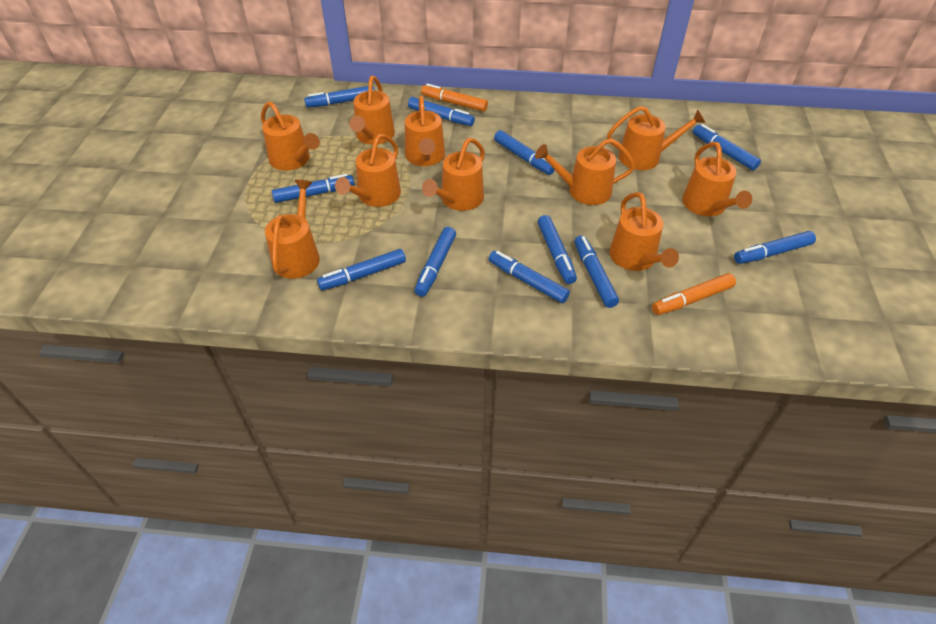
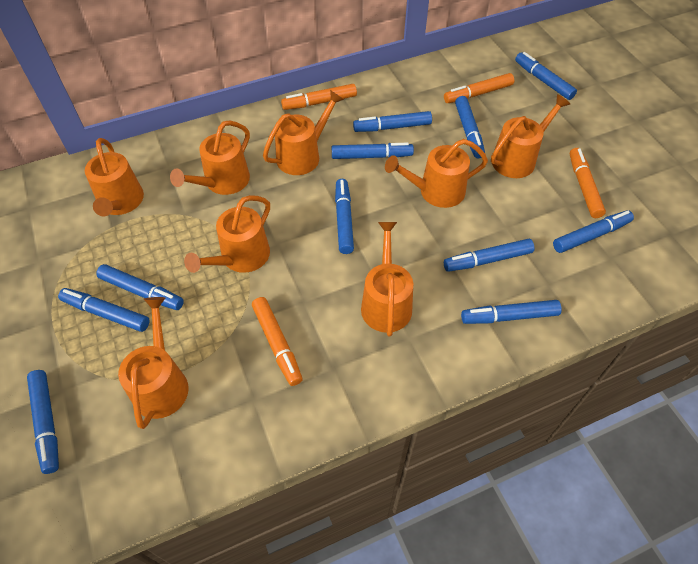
orange marker: [421,84,488,112] [652,273,736,315] = 2 -> [252,297,303,386] [281,84,357,110] [444,73,514,103] [570,148,606,218] = 4
orange watering can: [261,101,320,171] [265,180,320,279] [335,134,401,207] [349,76,395,145] [405,96,445,166] [422,138,485,211] [535,138,635,205] [607,106,706,170] [609,192,679,271] [682,142,752,216] = 10 -> [85,138,144,216] [118,297,188,429] [170,120,250,195] [184,195,270,273] [263,90,344,175] [361,222,413,336] [385,139,488,208] [491,94,570,178] = 8

